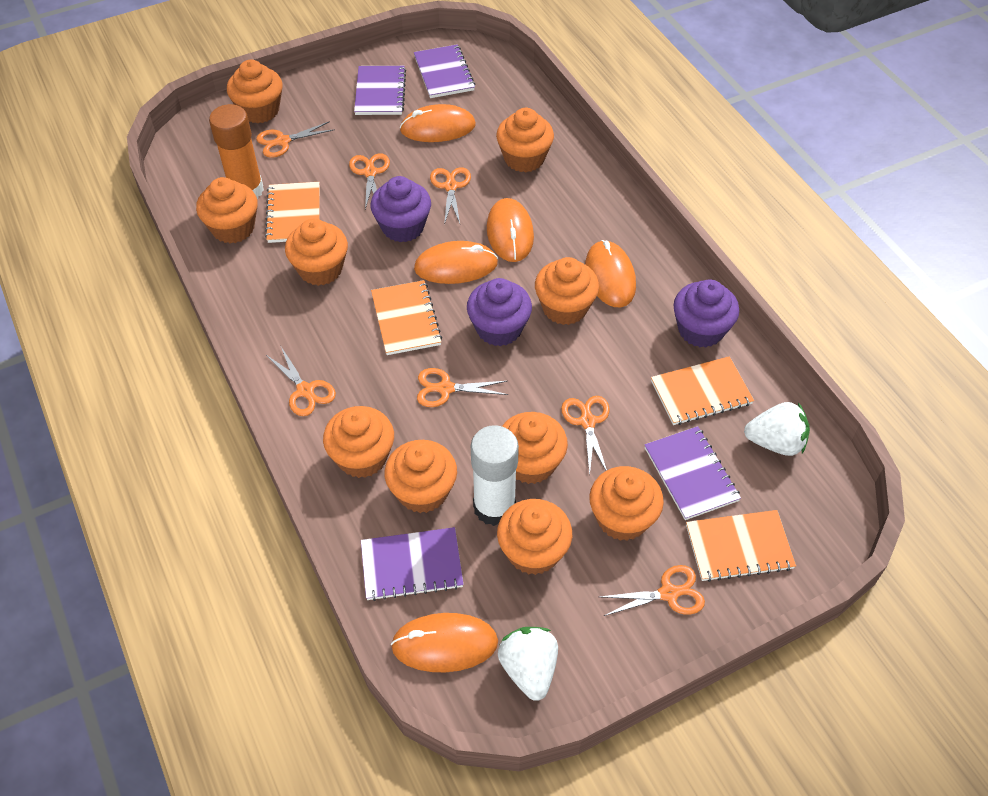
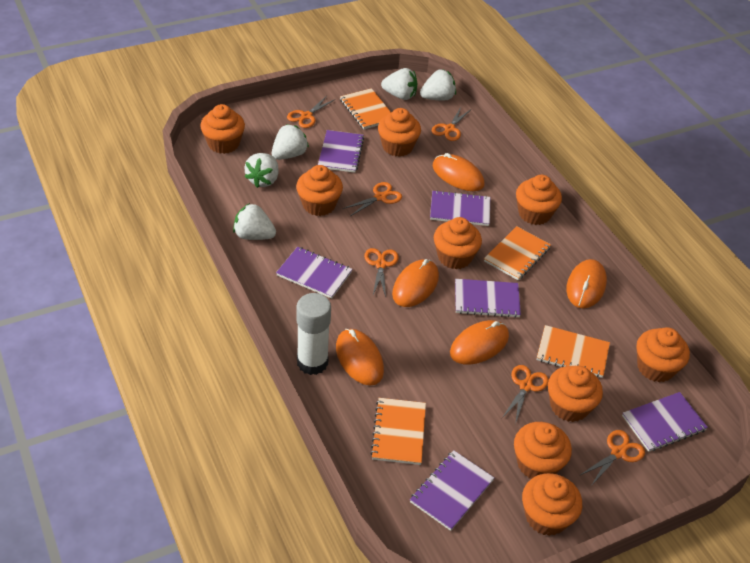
orange cupcake: [196,177,258,244] [227,60,283,123] [285,219,348,286] [323,406,394,478] [384,440,457,513] [496,108,554,172] [497,499,572,575] [502,412,568,484] [535,257,599,325] [589,466,664,541] = 10 -> [200,104,245,154] [296,165,343,216] [378,108,421,157] [434,217,482,269] [514,422,572,479] [516,175,562,225] [522,473,582,536] [548,365,603,422] [636,327,690,382] = 9
orange glue stick: [209,104,264,199] = 1 -> none = 0
orange scissors: [256,121,335,158] [266,347,336,416] [349,153,390,209] [417,368,508,407] [430,167,471,225] [561,396,610,475] [600,565,705,616] = 7 -> [287,96,336,128] [343,182,402,216] [364,248,399,297] [432,107,470,141] [502,365,549,424] [579,430,645,486] = 6
purple cupcake: [371,176,431,242] [467,278,532,346] [674,279,739,348] = 3 -> none = 0
purple notebook: [354,66,406,115] [361,527,464,601] [414,44,475,98] [645,426,741,520] = 4 -> [276,247,352,299] [318,130,364,173] [410,450,494,531] [430,190,490,226] [455,279,521,318] [622,392,708,452] = 6
white strawberry: [498,627,558,701] [744,402,810,456] = 2 -> [233,203,276,240] [245,153,279,188] [272,124,309,160] [381,68,418,100] [420,70,456,101] = 5

